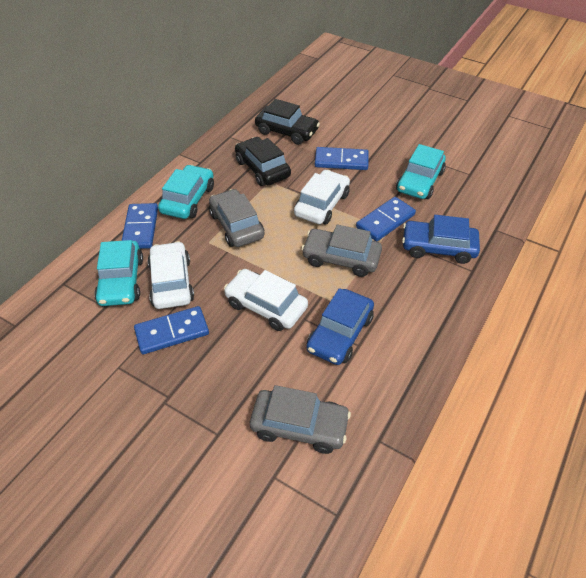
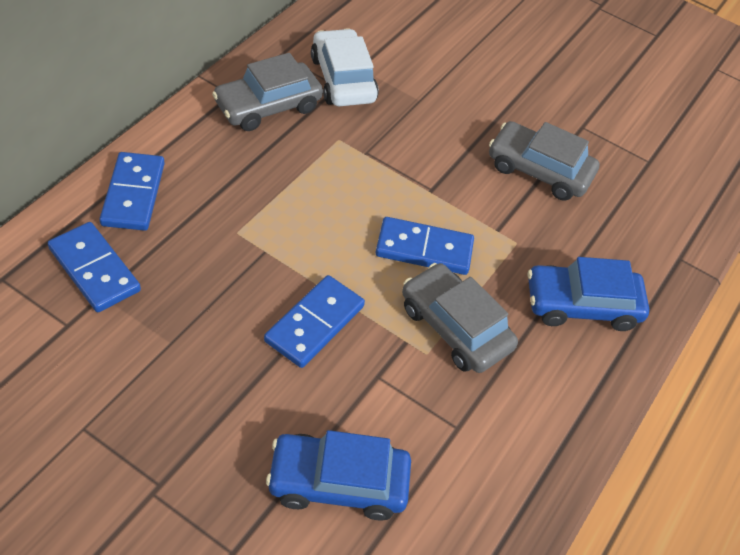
black car: [235,137,291,186] [255,99,320,145] = 2 -> none = 0
turquoise car: [94,240,143,306] [158,165,214,219] [396,144,446,199] = 3 -> none = 0
white car: [147,241,194,309] [224,269,308,331] [294,170,350,224] = 3 -> [311,28,379,106] = 1

